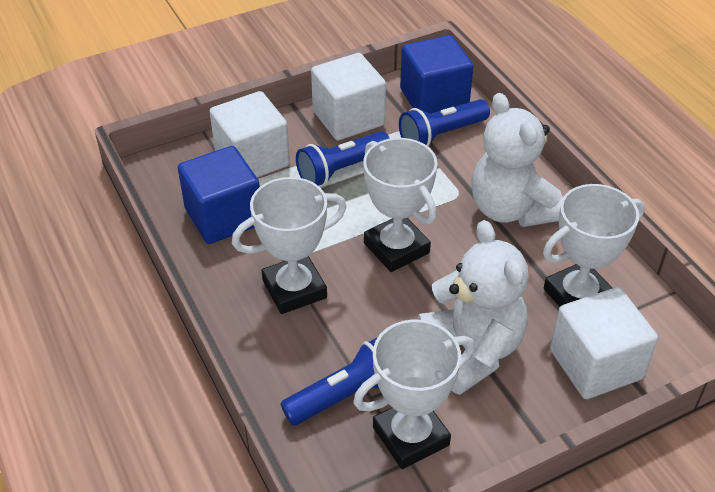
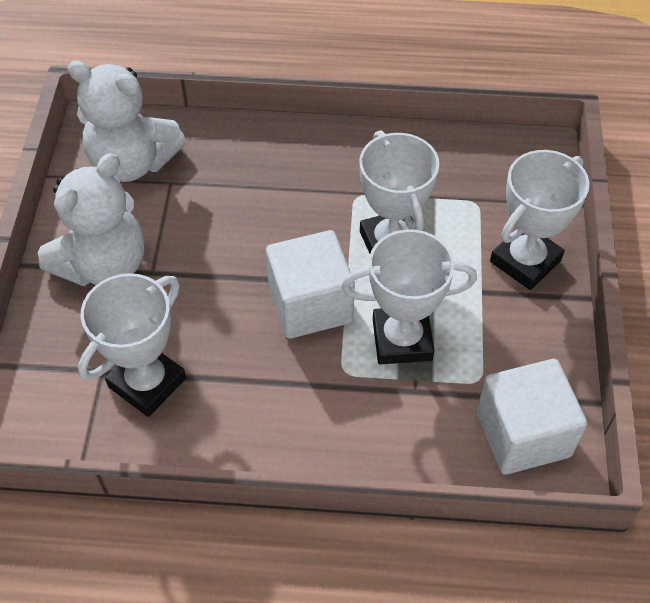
blue cube: [178,146,260,244] [400,35,473,114] = 2 -> none = 0
blue flashlight: [281,337,379,426] [296,131,390,186] [399,99,490,147] = 3 -> none = 0
white cube: [209,91,290,178] [311,53,386,140] [550,287,658,399] = 3 -> [266,230,355,338] [477,359,587,475] = 2

